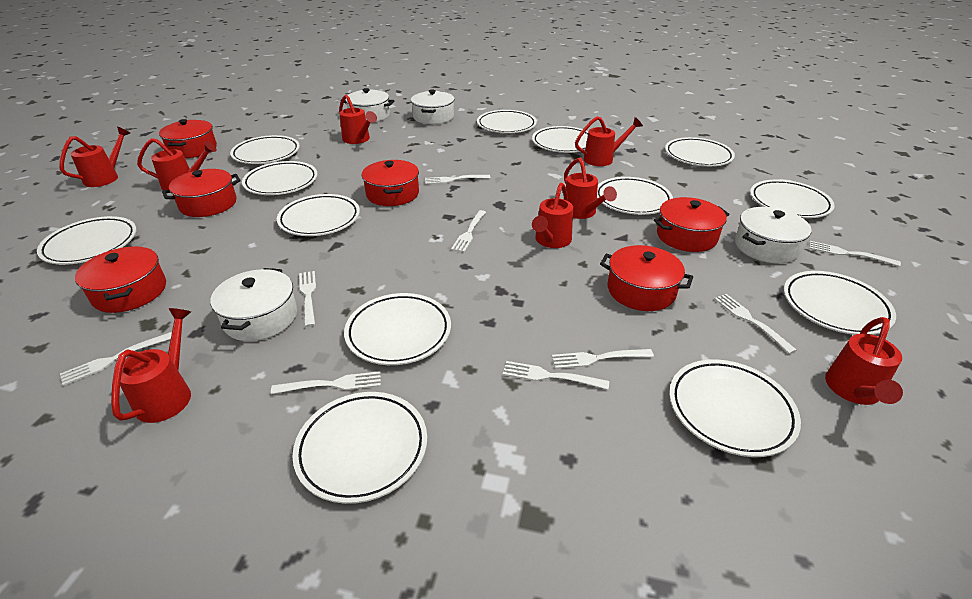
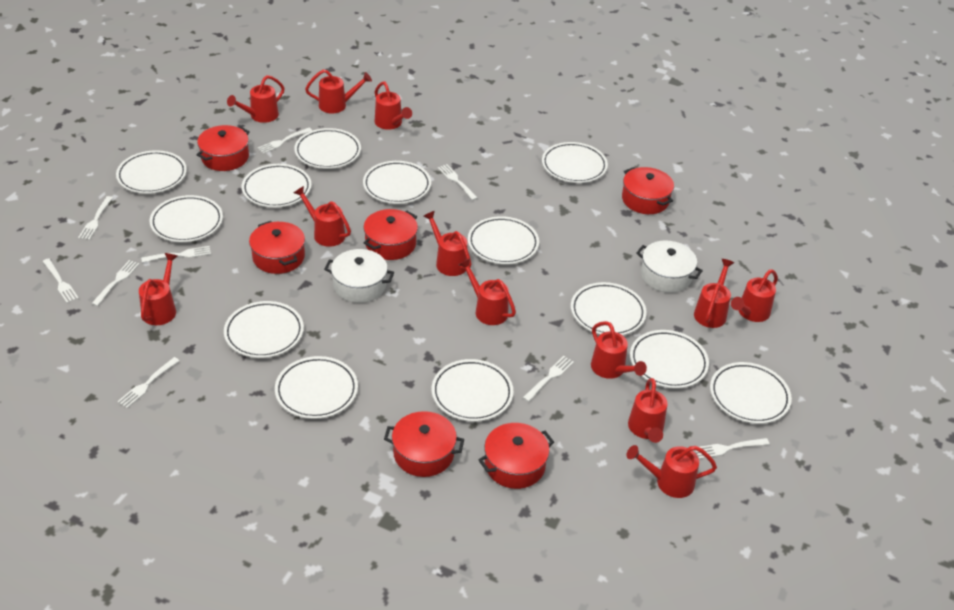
red watering can: [60,127,130,187] [111,308,191,423] [137,138,217,190] [339,95,377,144] [532,183,573,248] [564,158,617,219] [575,116,643,166] [825,317,903,405] = 8 -> [139,253,177,325] [227,75,285,123] [294,186,351,247] [305,69,372,113] [374,82,412,130] [424,211,471,276] [458,258,516,325] [591,321,647,379] [626,445,717,498] [628,378,667,443] [694,259,734,328] [731,270,778,322] = 12
white pot: [211,268,297,341] [341,88,394,122] [411,90,454,124] [735,207,811,264] = 4 -> [324,249,394,303] [636,240,703,293] = 2

